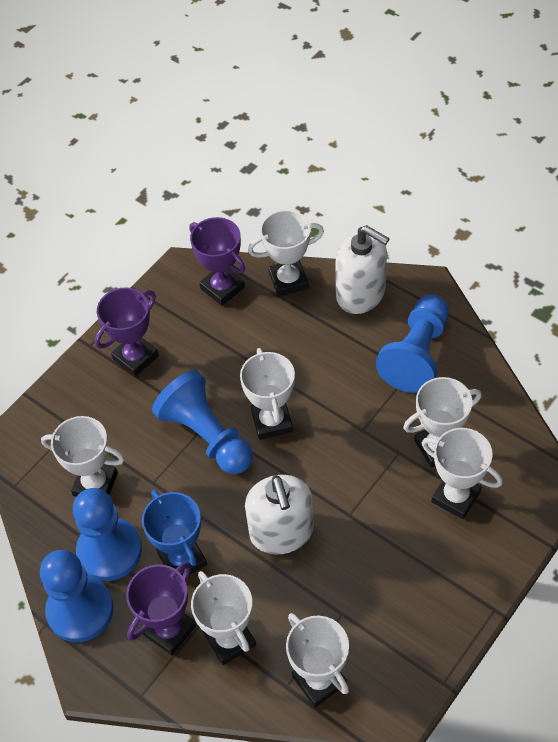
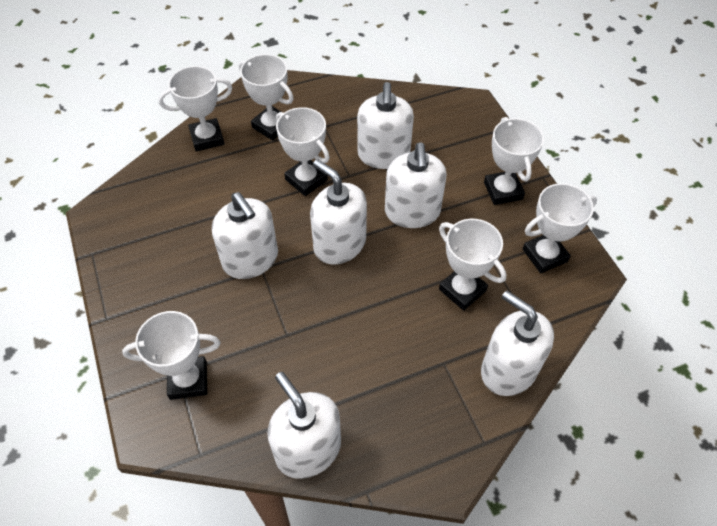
blue pawn: [40,550,114,642] [73,488,142,581] [152,370,253,474] [376,294,449,393] = 4 -> none = 0
blue trophy: [142,490,207,575] = 1 -> none = 0
purple trophy: [95,288,159,377] [126,563,196,655] [189,217,245,306] = 3 -> none = 0
white soap dispenser: [245,475,314,554] [336,225,390,314] = 2 -> [212,192,278,279] [267,372,341,479] [310,159,367,265] [357,82,414,169] [385,142,446,228] [481,290,554,396] = 6

